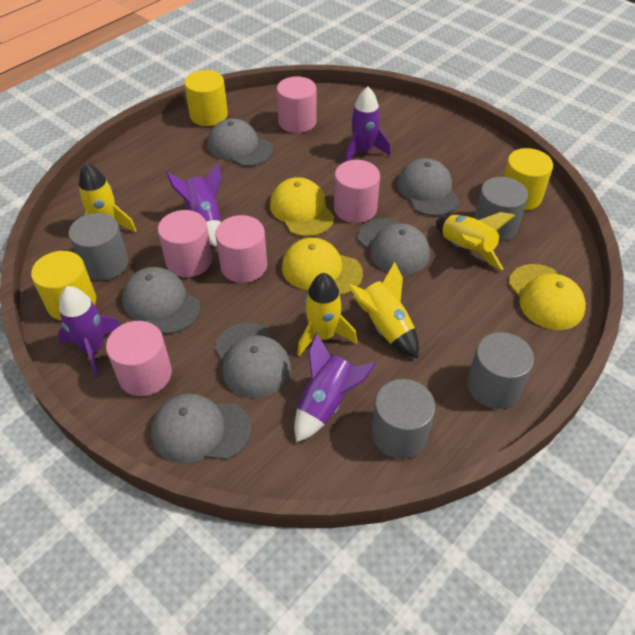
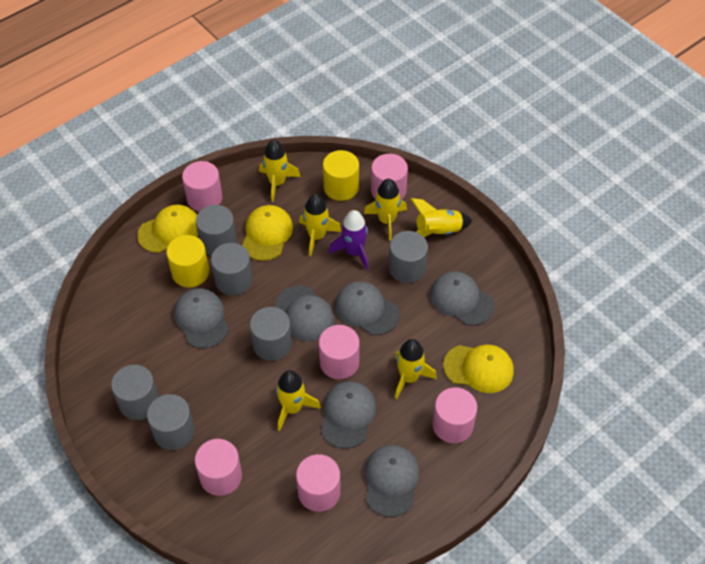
grey cylinder: [68,213,128,280] [371,379,435,459] [467,332,534,409] [474,177,528,241] = 4 -> [111,364,159,420] [147,394,195,450] [196,205,237,255] [211,243,253,295] [250,307,292,361] [389,231,428,283] = 6
pink cylinder: [106,321,172,396] [158,210,212,277] [215,215,267,283] [277,77,317,133] [334,160,380,223] = 5 -> [182,161,222,212] [195,439,242,496] [296,454,341,512] [319,325,360,379] [371,154,408,200] [432,387,477,443] = 6
purple rocket: [58,286,121,377] [166,163,222,247] [294,333,376,442] [345,87,391,162] = 4 -> [329,210,368,270] = 1
yellow cylinder: [31,251,96,321] [184,70,228,126] [503,148,553,211] = 3 -> [166,235,209,287] [323,150,359,201] = 2
yellow rocket: [79,163,137,232] [297,273,357,356] [347,262,419,359] [436,212,515,270] = 4 -> [259,140,300,202] [276,370,321,431] [299,194,342,256] [364,179,407,241] [395,339,437,399] [411,198,472,237] = 6

